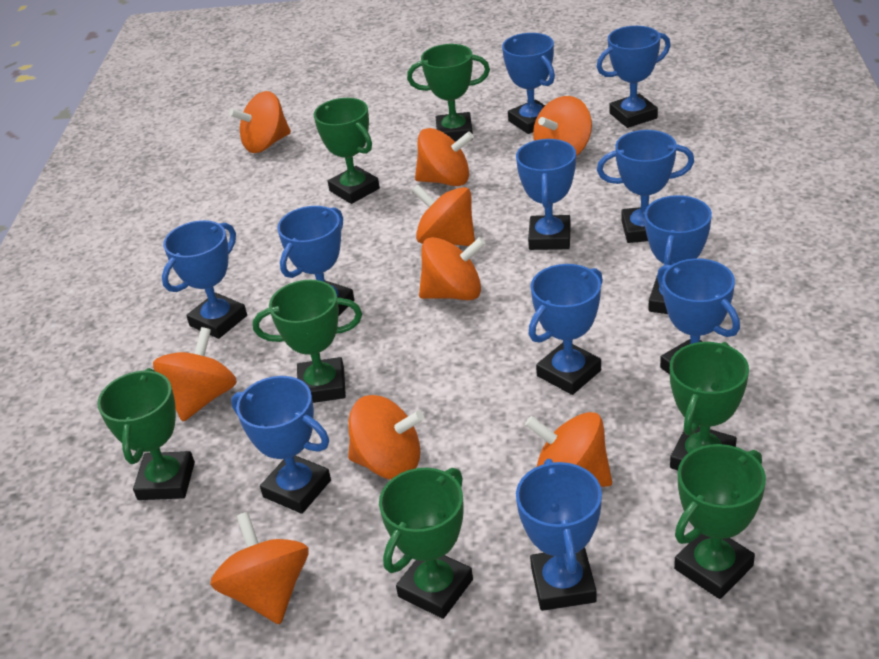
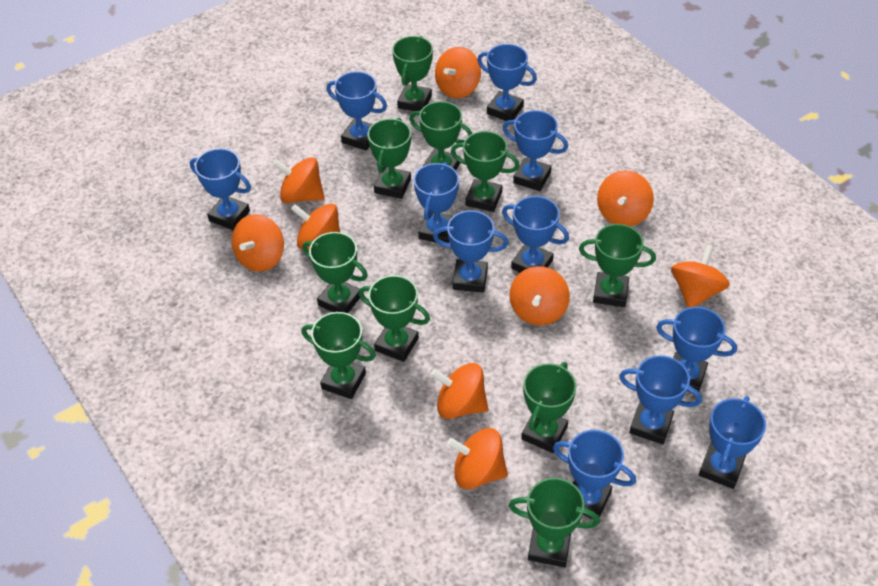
green trophy: [97,368,195,500] [253,280,362,403] [314,98,380,204] [379,468,473,619] [407,44,490,141] [670,342,749,470] [674,444,766,599] = 7 -> [302,232,368,313] [302,312,376,399] [359,275,430,362] [368,118,411,199] [392,36,433,111] [409,101,472,170] [451,131,519,212] [509,478,600,567] [521,362,577,453] [579,224,656,307] = 10

